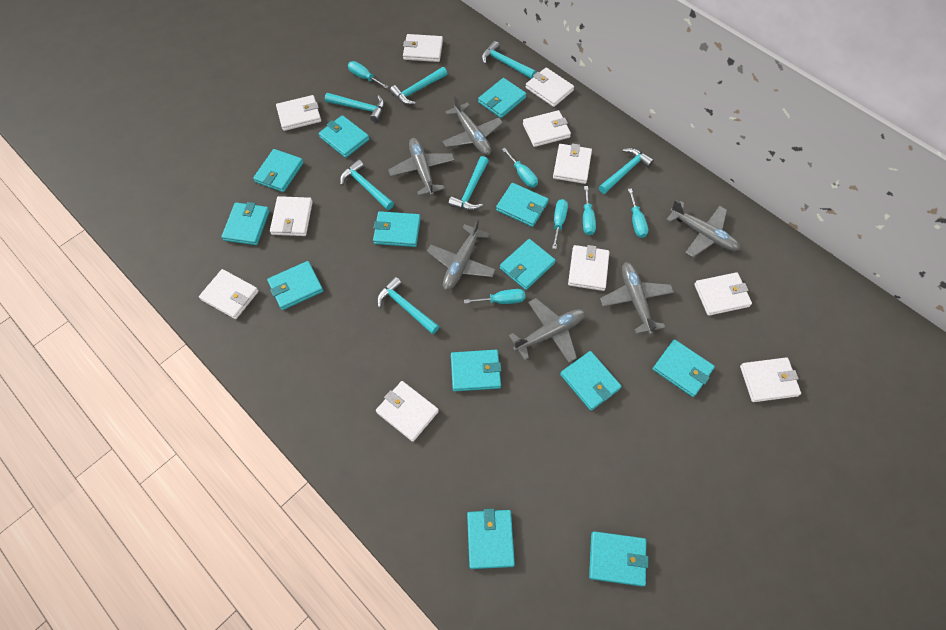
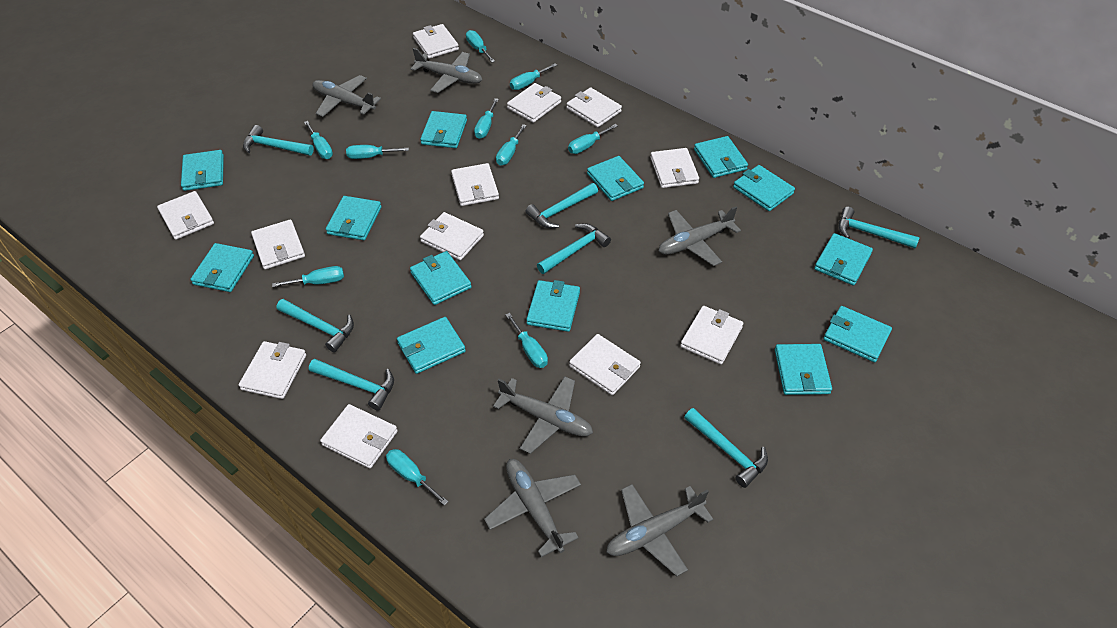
turquoise screwdriver: [348,61,389,89] [464,289,525,304] [502,148,538,188] [552,199,568,249] [583,186,596,235] [628,189,648,238] = 6 -> [272,266,344,287] [304,121,333,159] [346,145,409,159] [386,449,448,506] [466,30,495,62] [474,98,499,139] [496,124,527,166] [505,313,548,368] [510,63,557,90] [568,124,618,154] = 10
white wallet: [199,269,259,319] [270,196,313,236] [276,95,321,131] [376,381,439,442] [403,34,443,62] [523,110,571,147] [526,68,574,107] [553,144,592,184] [568,245,609,291] [694,272,752,316] [740,357,801,402] = 11 -> [157,191,214,240] [239,341,306,399] [251,220,305,270] [320,404,398,468] [413,24,459,59] [420,212,484,260] [451,163,499,206] [507,83,561,123] [567,87,622,127] [569,334,641,395] [650,148,699,188] [680,306,743,364] = 12

